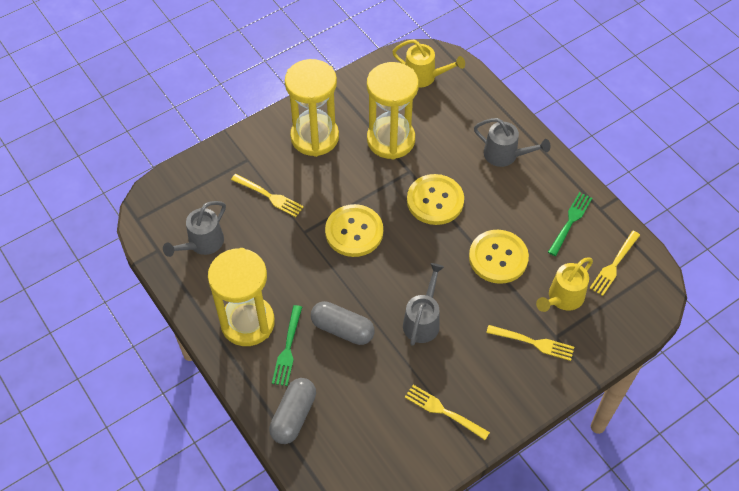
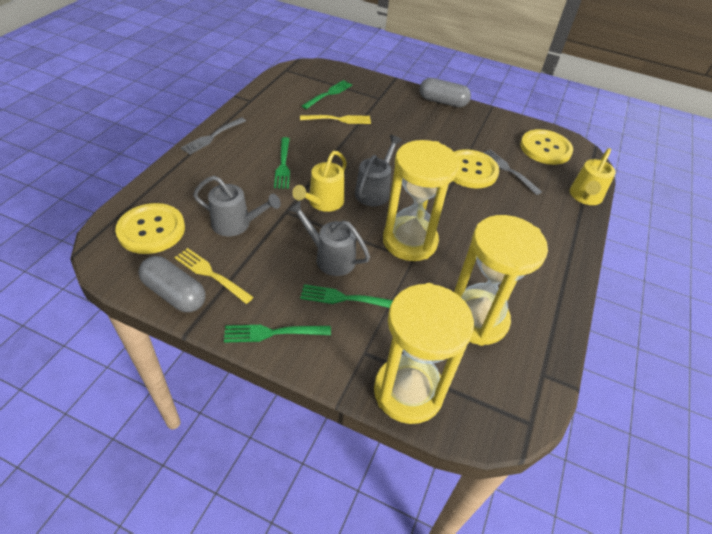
green fork: [272,305,302,386] [548,192,592,256] = 2 -> [224,325,331,342] [274,137,290,189] [300,284,393,308] [302,80,352,109] = 4
grey fork: none = 0 -> [181,117,246,155] [483,150,542,195] = 2
yellow fork: [231,174,304,217] [405,385,490,440] [486,325,574,361] [589,231,640,296] = 4 -> [174,248,254,304] [300,115,371,124] = 2

